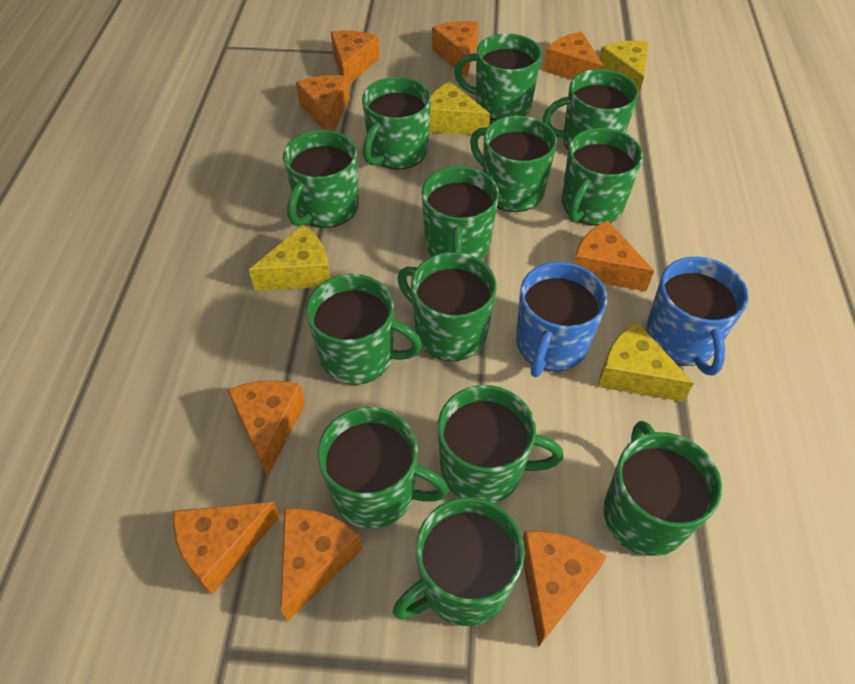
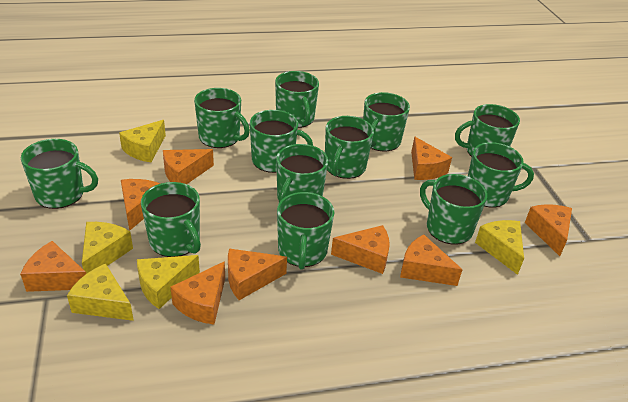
blue mug: [516,262,607,377] [645,257,749,376] = 2 -> none = 0
green mug: [283,130,359,228] [306,274,422,385] [317,407,449,529] [362,77,431,170] [393,497,525,626] [397,252,497,361] [422,166,499,260] [438,385,563,503] [454,33,542,121] [470,116,557,212] [542,69,638,150] [562,128,643,226] [603,421,722,556] = 13 -> [21,139,98,209] [141,182,201,257] [194,88,250,148] [250,110,313,173] [275,71,319,128] [276,144,328,202] [277,192,334,270] [325,116,374,179] [363,92,410,152] [420,174,487,245] [455,104,520,157] [468,142,534,208] = 12
yellow cheese: [249,225,331,291] [429,81,490,135] [598,322,694,402] [599,41,649,99] = 4 -> [67,263,134,321] [82,222,133,274] [119,120,166,162] [137,255,200,309] [475,220,524,275] = 5

